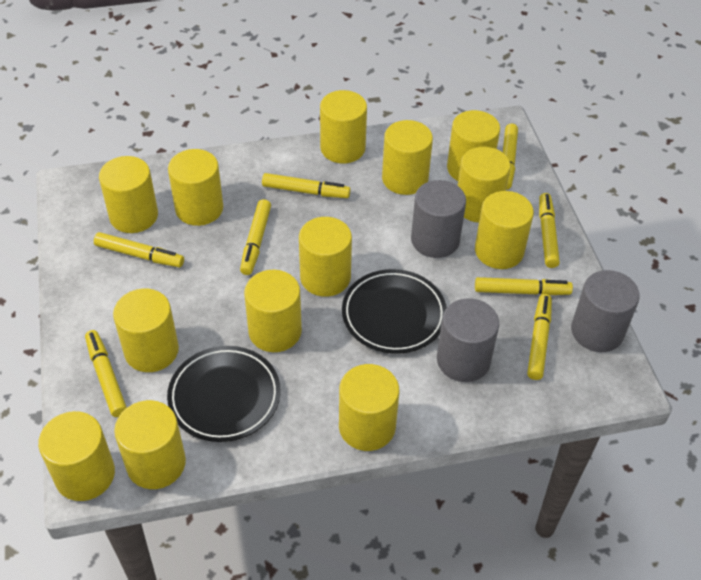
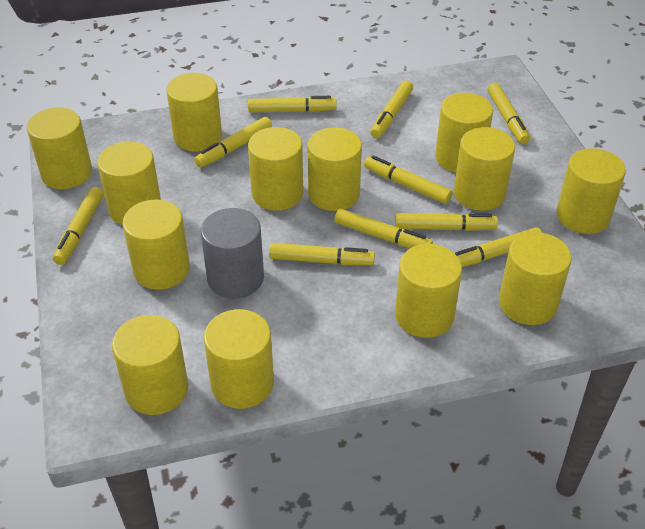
black plate: [167,346,281,442] [342,269,447,354] = 2 -> none = 0
grey cylinder: [411,180,466,258] [437,298,499,382] [571,270,640,352] = 3 -> [201,208,264,299] = 1
yellow marker: [85,330,127,417] [94,232,184,267] [240,199,271,275] [262,173,351,198] [475,277,573,295] [503,124,518,190] [527,294,552,380] [539,193,560,268] = 8 -> [53,187,104,265] [194,117,272,168] [248,96,337,112] [269,243,375,265] [334,209,433,248] [364,155,452,204] [370,80,413,138] [395,213,498,231] [455,227,542,267] [487,83,530,144] = 10

